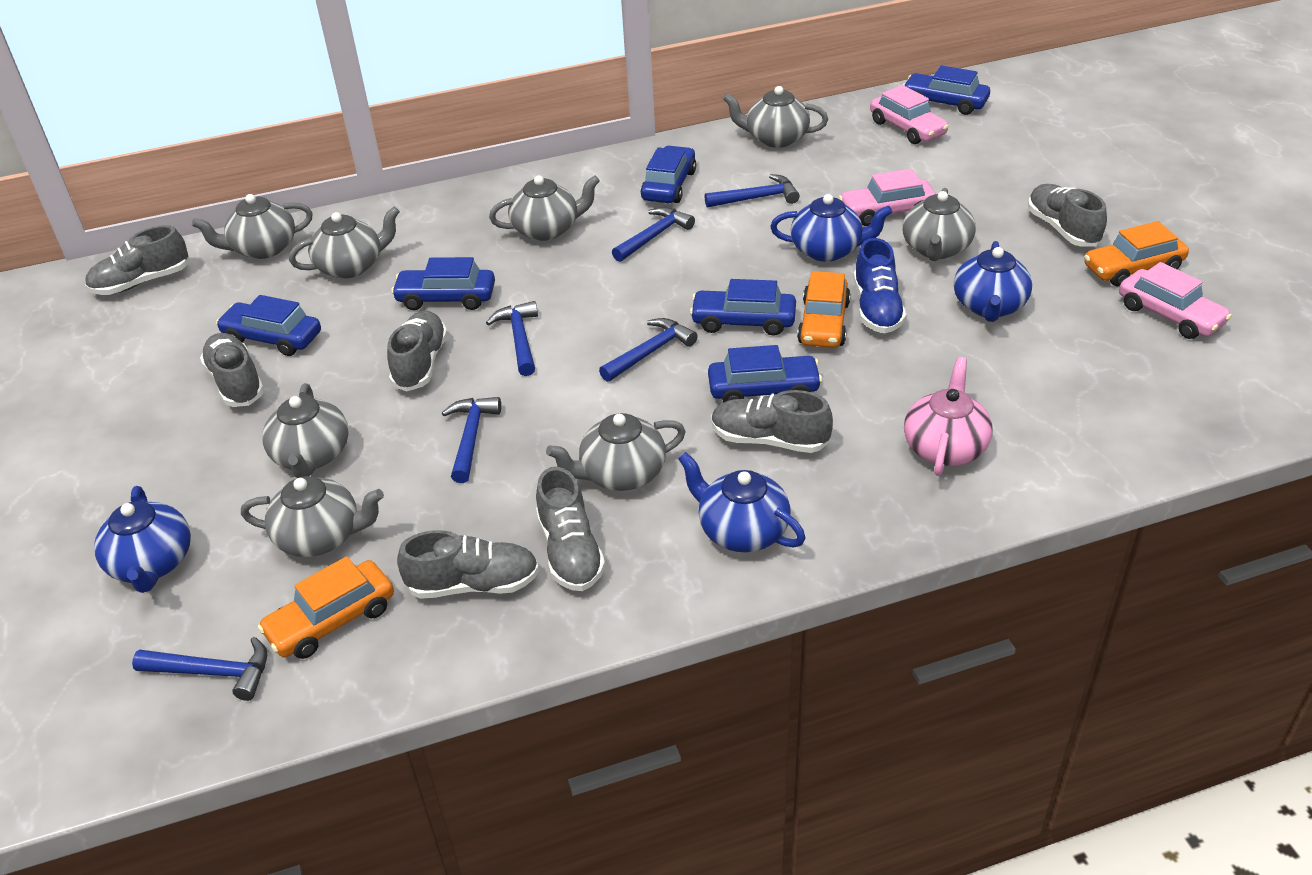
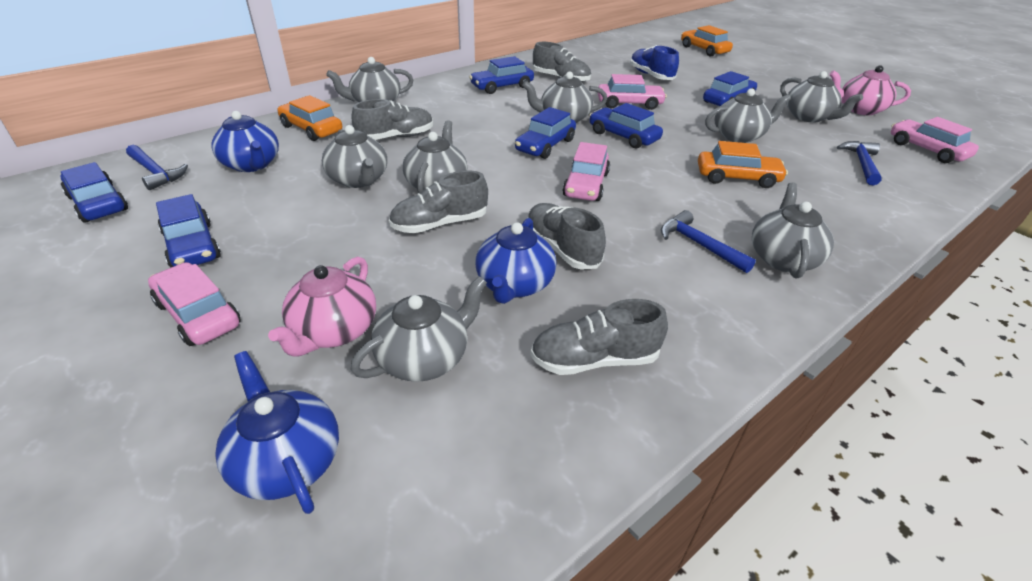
blue hammer: [132,637,267,701] [442,397,501,483] [486,301,538,376] [599,318,698,382] [612,207,695,262] [705,174,800,208] = 6 -> [126,145,188,190] [661,210,756,273] [837,141,882,185] = 3
blue teapot: [94,486,191,593] [678,452,805,552] [770,194,892,262] [954,241,1032,322] = 4 -> [211,111,279,172] [215,351,339,514] [475,218,556,304] = 3
grey shoe: [85,225,189,295] [200,333,264,407] [387,311,448,391] [397,530,539,599] [536,467,605,591] [711,390,833,453] [1028,184,1107,247] = 7 -> [352,99,433,140] [389,170,488,233] [527,203,606,270] [530,299,668,375] [533,42,591,82] = 5
pink car: [839,169,936,226] [870,85,949,144] [1119,262,1232,339] = 3 -> [148,262,240,346] [562,142,610,201] [597,74,667,110] [891,117,979,163] = 4
pink teapot: [904,357,992,476] = 1 -> [268,257,376,357] [829,65,911,115] = 2

